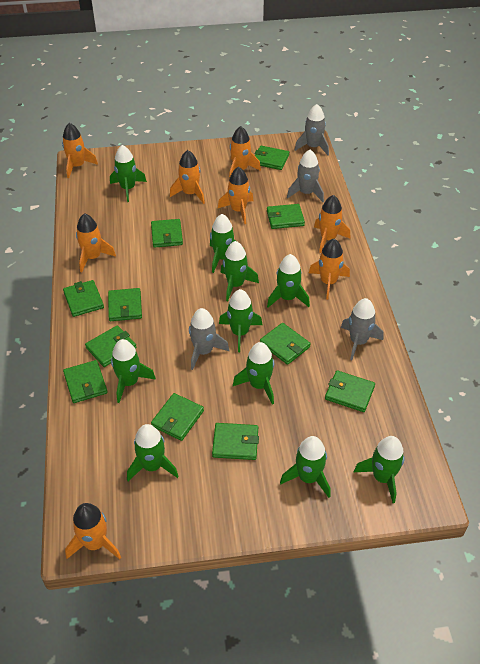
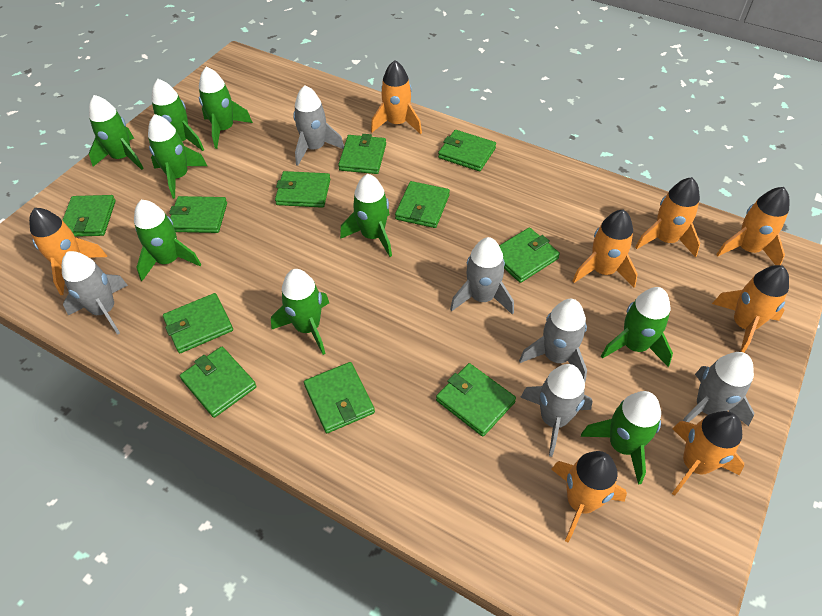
green rocket: [110,145,147,202] [111,339,156,403] [127,424,178,481] [210,214,244,273] [219,289,262,352] [221,241,259,301] [233,342,274,404] [267,254,310,308] [280,436,330,498] [354,436,405,503] = 10 -> [89,95,144,170] [134,200,201,281] [148,114,207,199] [151,79,204,151] [199,67,253,149] [271,269,329,355] [340,174,392,257] [581,391,661,485] [601,287,673,367] = 9
grey rocket: [189,308,229,370] [287,150,324,202] [295,104,329,155] [341,298,383,360] = 4 -> [62,251,128,335] [293,85,344,166] [450,237,514,315] [519,299,587,382] [520,364,593,457] [682,352,754,426] = 6

